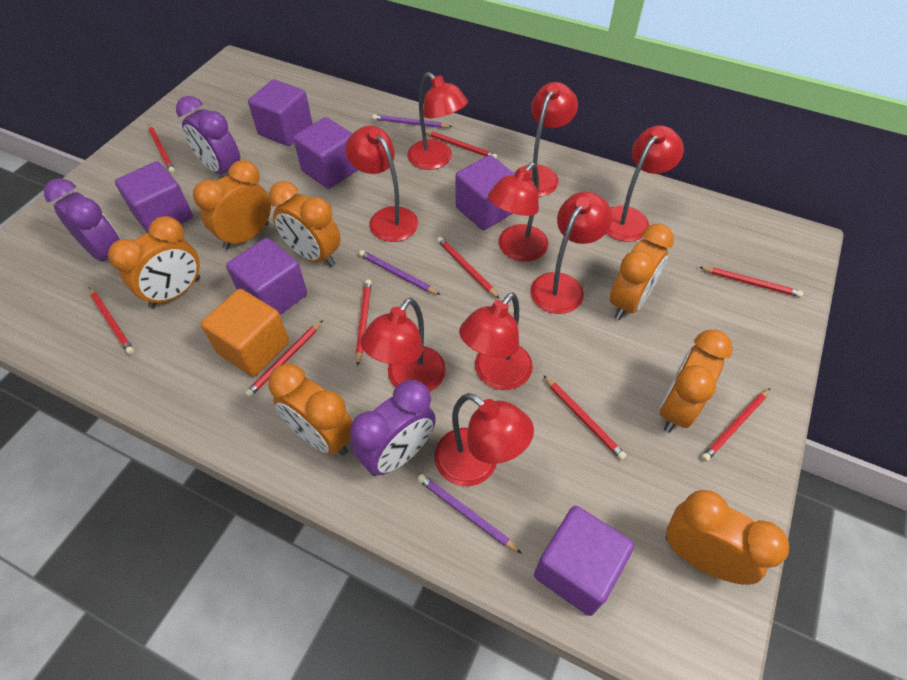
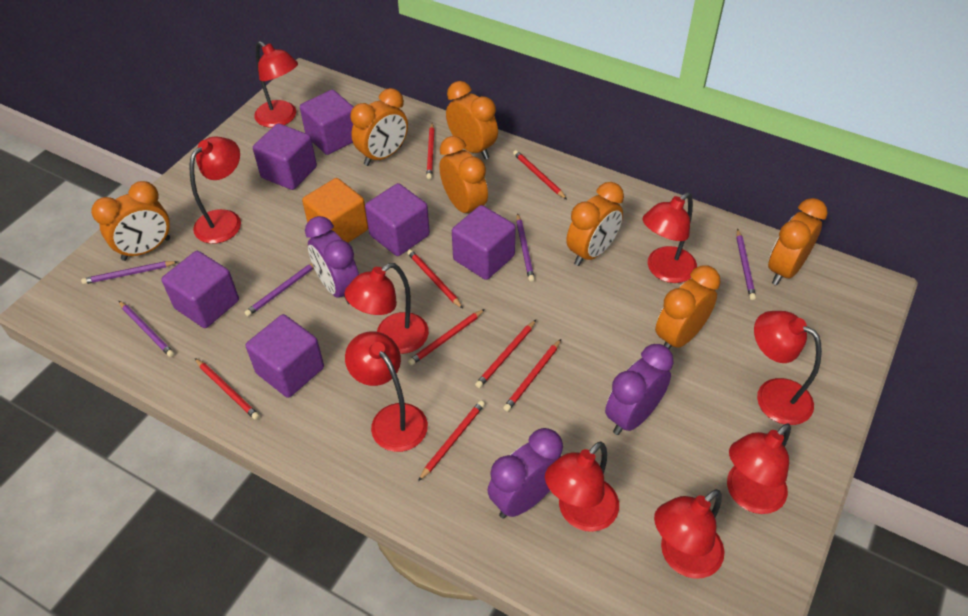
purple pencil: [359,250,440,295] [372,114,453,128] [418,474,522,554] = 3 -> [81,261,178,284] [119,301,174,357] [244,263,314,317] [516,213,535,282] [736,229,756,300] = 5
red pencil: [89,287,134,354] [148,124,175,173] [245,320,323,397] [356,279,372,366] [426,131,498,159] [437,237,500,299] [543,375,627,460] [699,267,803,297] [701,388,770,462] = 9 -> [195,358,260,420] [407,249,463,309] [408,309,485,365] [418,400,485,481] [426,123,435,179] [475,320,536,388] [503,339,561,412] [513,150,567,199] = 8

